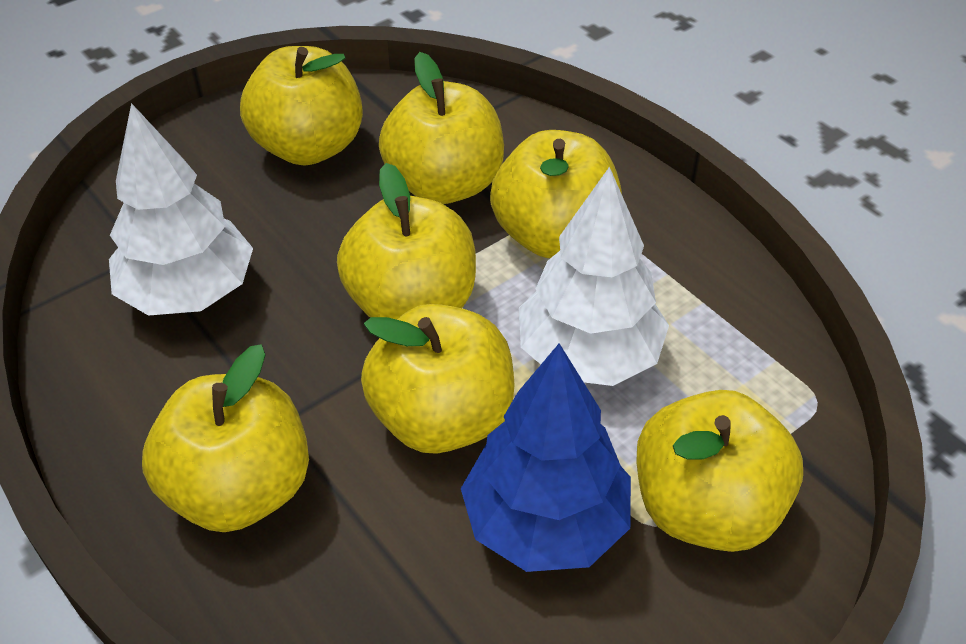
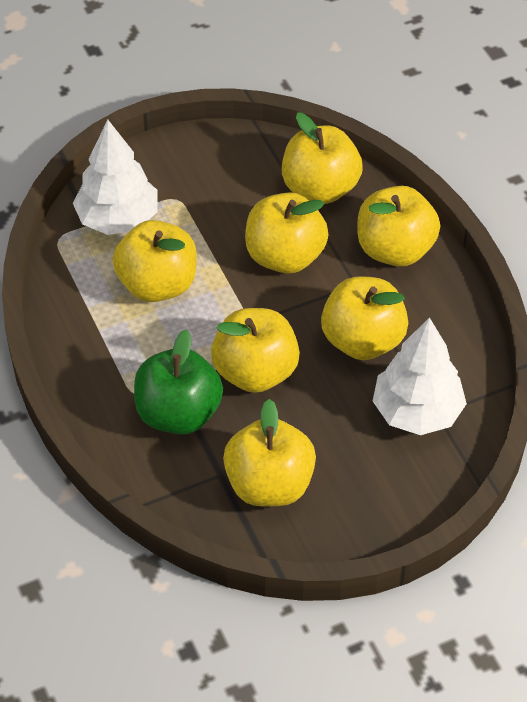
blue tree: [461,343,631,572] = 1 -> none = 0
green apple: none = 0 -> [134,330,223,435] = 1

